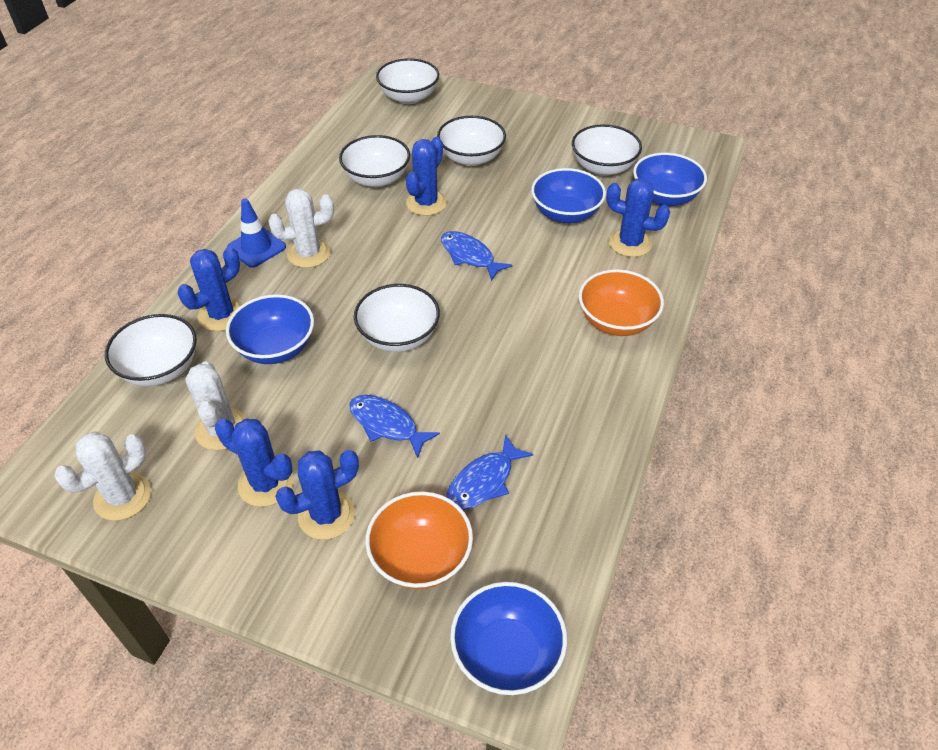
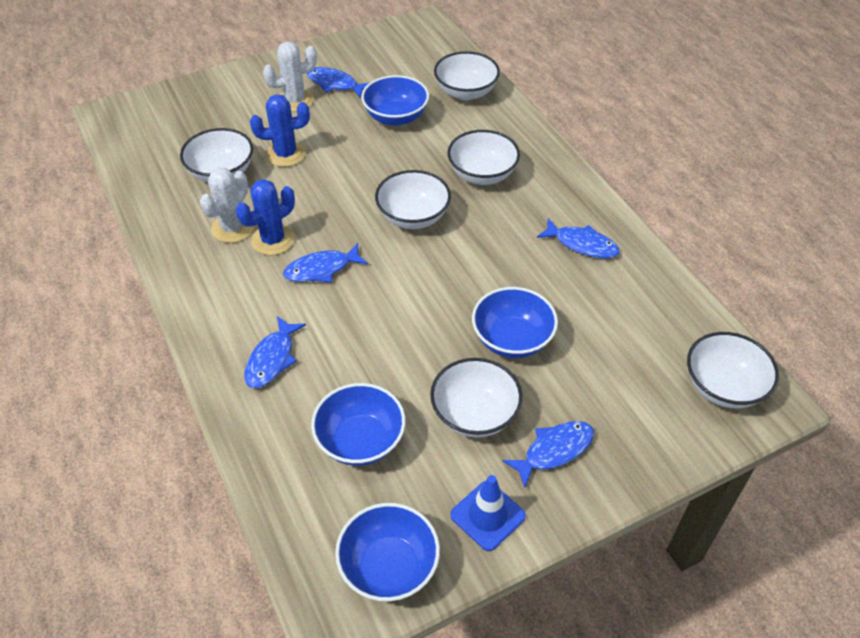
blue cactus: [178,247,243,331] [215,418,294,507] [275,450,359,540] [406,137,447,216] [606,179,670,257] = 5 -> [236,179,295,255] [250,94,310,167] = 2
blue fish: [349,395,440,458] [441,231,513,281] [446,434,533,510] = 3 -> [244,316,306,388] [283,243,368,282] [307,67,369,98] [503,421,594,488] [537,218,620,258] = 5
orange bowl: [365,491,473,589] [579,269,664,336] = 2 -> none = 0
white cactus: [54,431,151,521] [185,361,247,450] [268,189,334,268] = 3 -> [200,167,255,243] [263,42,317,112] = 2

